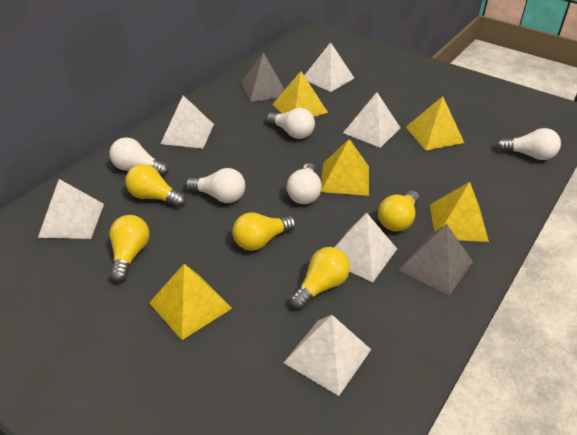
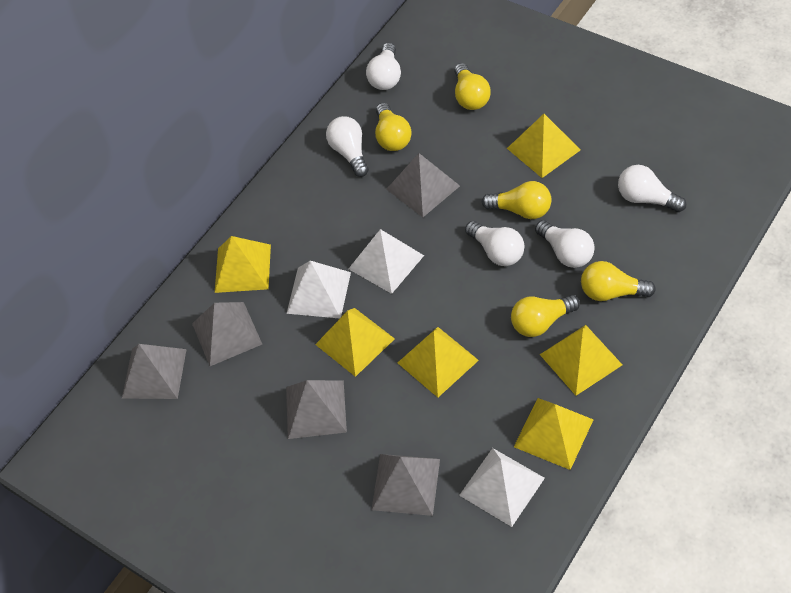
grey pyramid: [241,52,285,102] [398,224,473,295] = 2 -> [122,344,187,399] [192,302,262,366] [286,380,347,439] [371,454,440,516] [386,153,460,217] = 5
white pyramid: [38,179,104,239] [161,95,214,149] [284,315,371,396] [304,42,354,92] [334,213,397,282] [343,92,400,148] = 6 -> [286,261,351,319] [349,229,424,294] [459,448,545,527] = 3
yellow pyramid: [149,264,232,340] [272,71,328,117] [321,139,369,196] [406,96,464,150] [430,182,489,242] = 5 -> [215,236,271,293] [315,308,395,377] [398,327,479,397] [507,114,580,178] [514,398,594,470] [540,325,622,396] = 6

